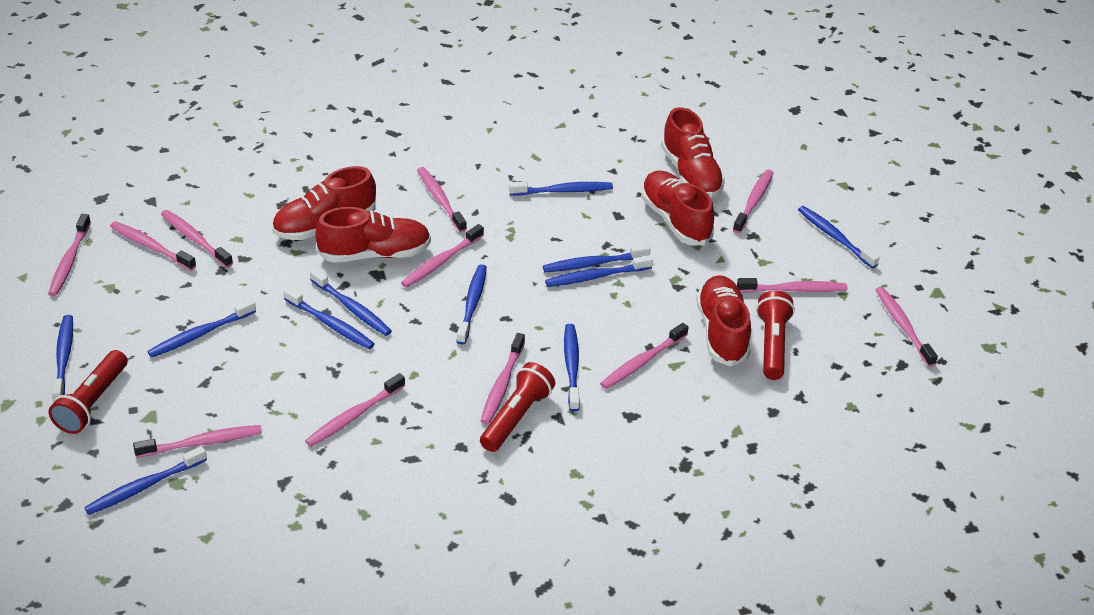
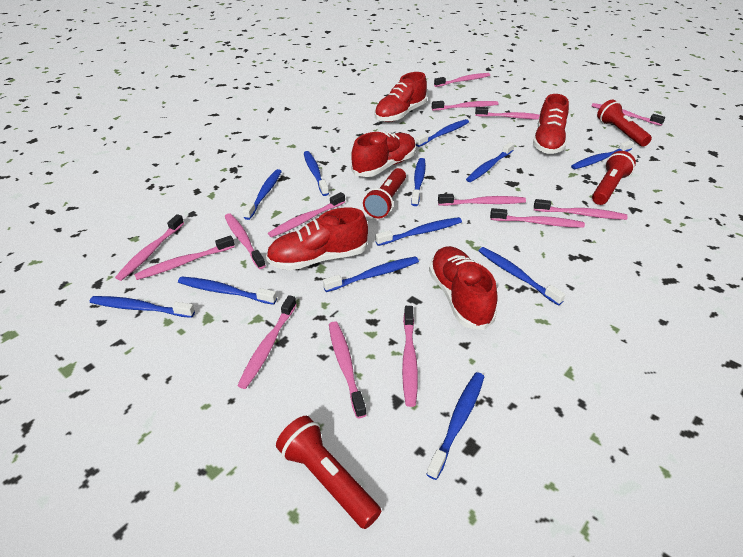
blue toothbrush: [51,315,73,401] [84,446,207,515] [147,299,256,358] [283,287,375,349] [310,268,392,336] [457,264,487,345] [509,181,613,196] [543,244,650,272] [545,255,653,287] [564,324,580,411] [798,206,880,268] = 11 -> [90,296,195,318] [178,276,277,305] [243,169,282,220] [304,151,329,196] [323,256,419,292] [375,217,462,246] [411,158,426,206] [416,119,469,147] [426,372,484,480] [466,142,514,182] [479,247,566,306] [571,140,634,169] = 12
pink toothbrush: [48,214,91,296] [110,221,196,270] [133,425,262,458] [161,210,233,268] [305,373,405,447] [401,224,484,288] [417,167,467,233] [481,333,525,424] [600,323,688,389] [733,170,773,233] [737,278,848,293] [876,287,938,367] = 12 -> [115,214,184,281] [134,236,235,280] [225,213,266,269] [237,295,297,389] [268,192,345,237] [329,321,366,418] [402,306,418,407] [432,101,498,111] [434,73,490,87] [438,194,526,206] [475,107,540,120] [490,208,585,228] [534,199,628,220] [591,103,665,126] = 14
red flashlight: [49,350,127,434] [480,362,555,452] [756,291,795,380] = 3 -> [276,416,381,529] [363,168,406,219] [592,151,636,205] [597,100,652,147] = 4

